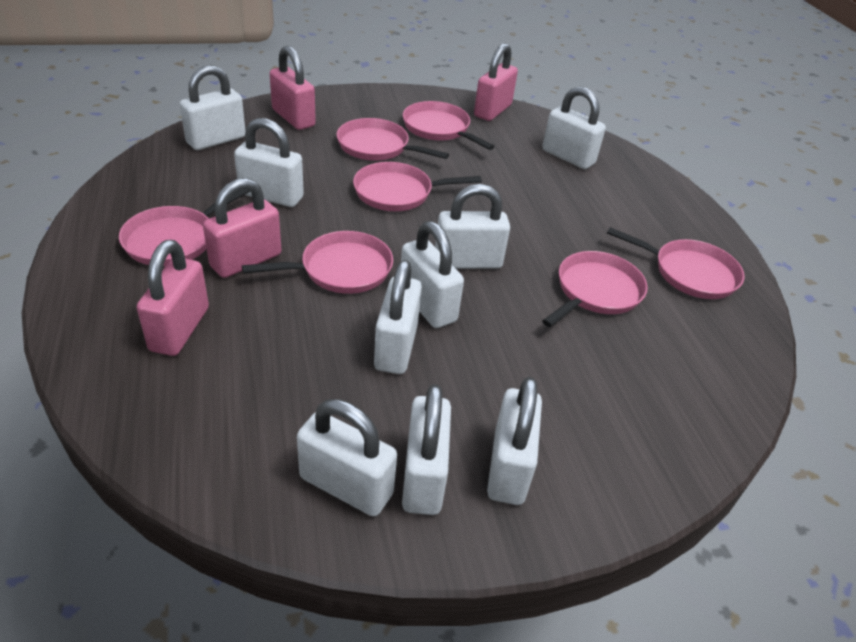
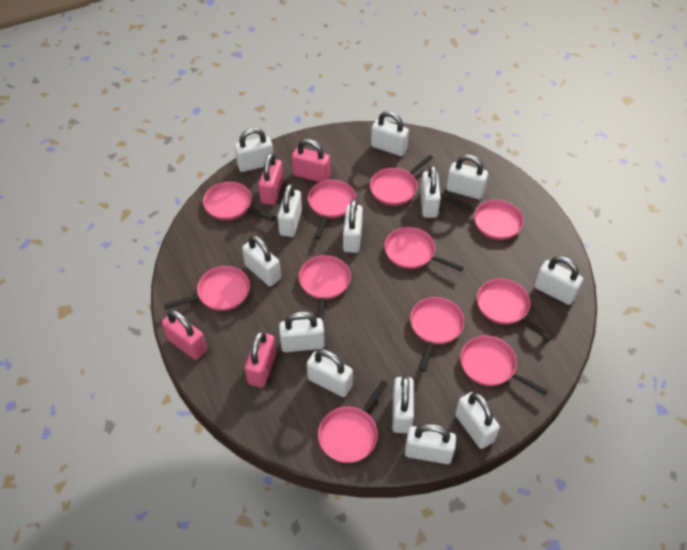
pink pan: [119,189,250,266] [242,231,393,294] [336,118,449,161] [353,162,482,211] [403,101,495,150] [542,251,648,327] [607,227,745,299] = 7 -> [164,266,250,311] [203,182,275,221] [299,255,351,321] [308,180,356,239] [318,380,388,463] [370,155,433,206] [384,227,464,271] [410,297,465,372] [446,196,524,240] [460,336,548,395] [477,279,552,342] = 11
white padlock: [180,65,245,150] [234,118,304,207] [297,399,397,516] [374,260,422,374] [401,221,464,328] [402,384,451,515] [435,184,510,269] [487,377,542,505] [542,86,606,169] = 9 -> [234,128,273,172] [242,235,281,286] [278,184,302,237] [279,311,324,352] [307,349,353,397] [343,199,363,253] [371,111,409,156] [392,376,414,433] [405,424,456,464] [420,165,441,218] [446,154,488,199] [455,392,500,449] [534,256,583,305] = 13

